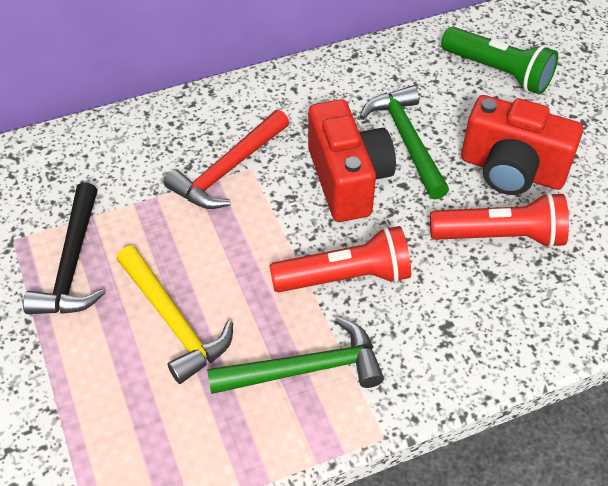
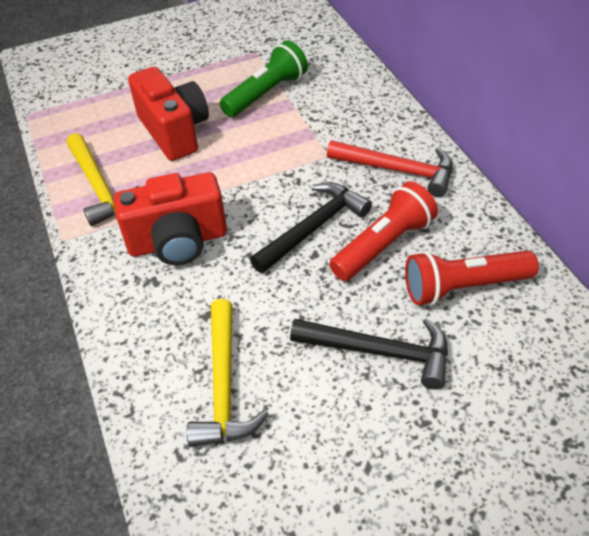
black hammer: [23,183,105,314] = 1 -> [250,182,372,273] [290,318,448,390] = 2
green hammer: [207,317,384,394] [360,85,449,199] = 2 -> none = 0
yellow hammer: [117,246,233,384] = 1 -> [67,133,140,226] [187,299,269,447] = 2

